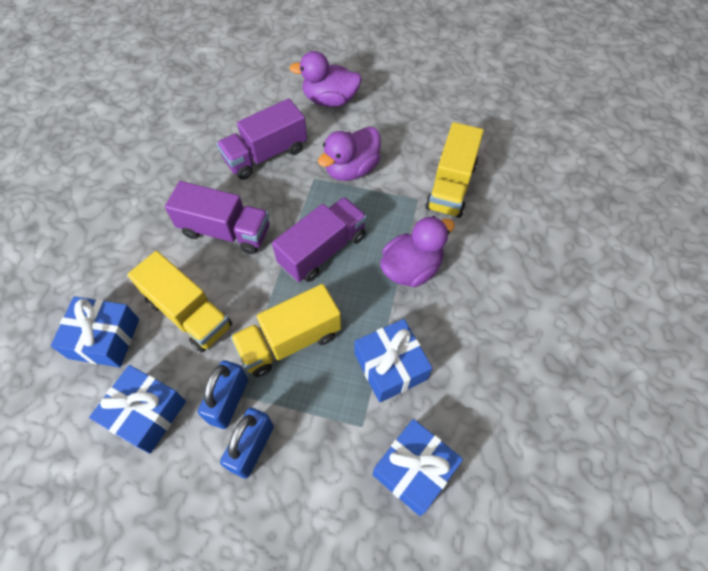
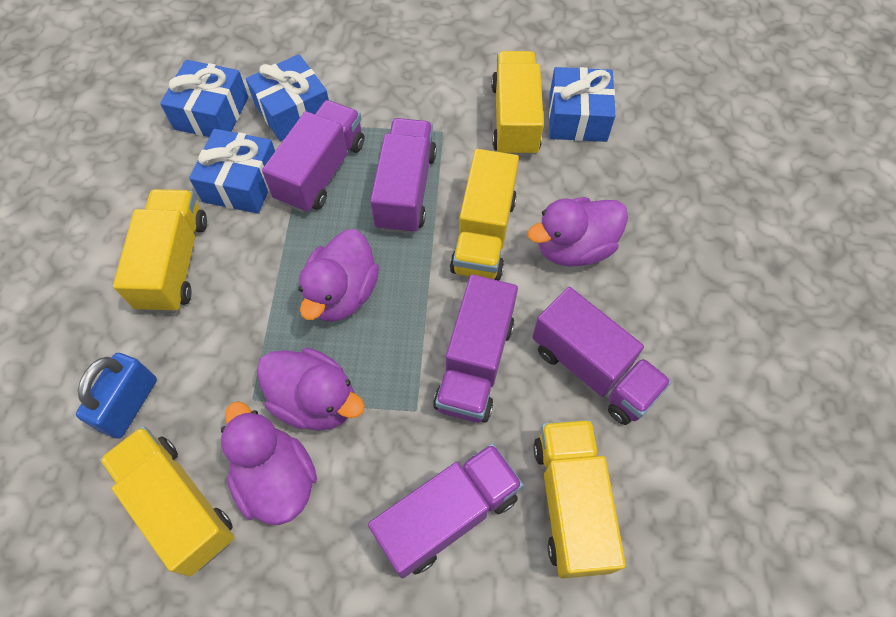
blue padlock: [198,360,248,429] [220,408,274,479] = 2 -> [76,353,157,439] = 1
purple duck: [289,51,362,107] [318,127,381,181] [380,216,455,287] = 3 -> [221,401,317,525] [257,348,365,431] [298,229,379,322] [527,197,628,267] = 4
purple truck: [165,181,270,254] [216,98,307,180] [272,197,367,282] = 3 -> [262,100,364,213] [368,443,523,578] [370,118,437,234] [433,274,518,423] [532,287,672,425] = 5
yellow truck: [127,251,232,352] [230,284,341,377] [425,122,484,218] = 3 -> [100,426,234,577] [113,189,207,313] [450,149,519,281] [491,51,544,157] [533,419,626,579] = 5

